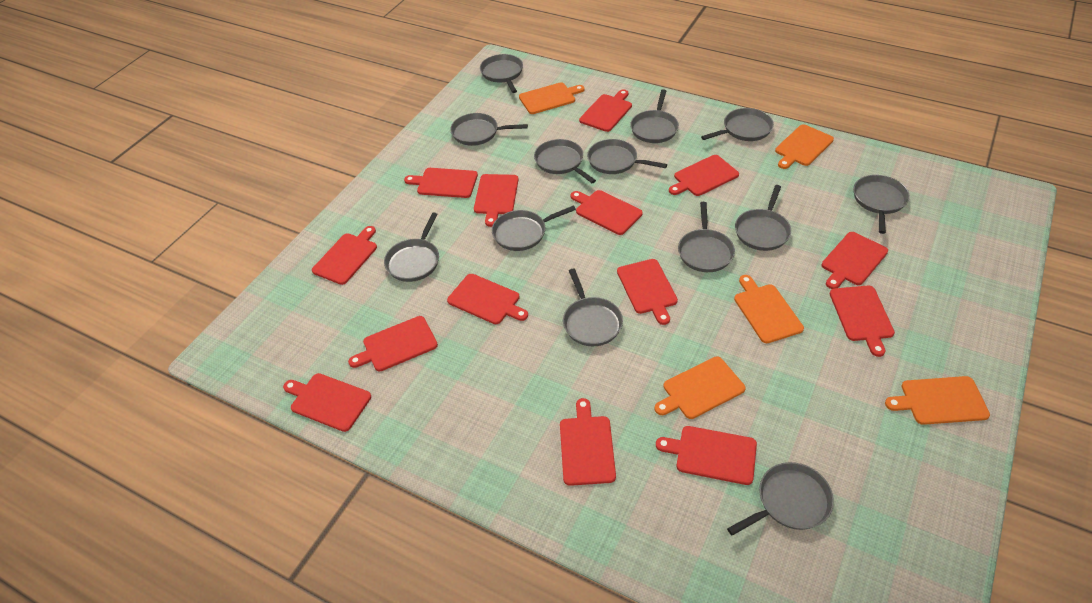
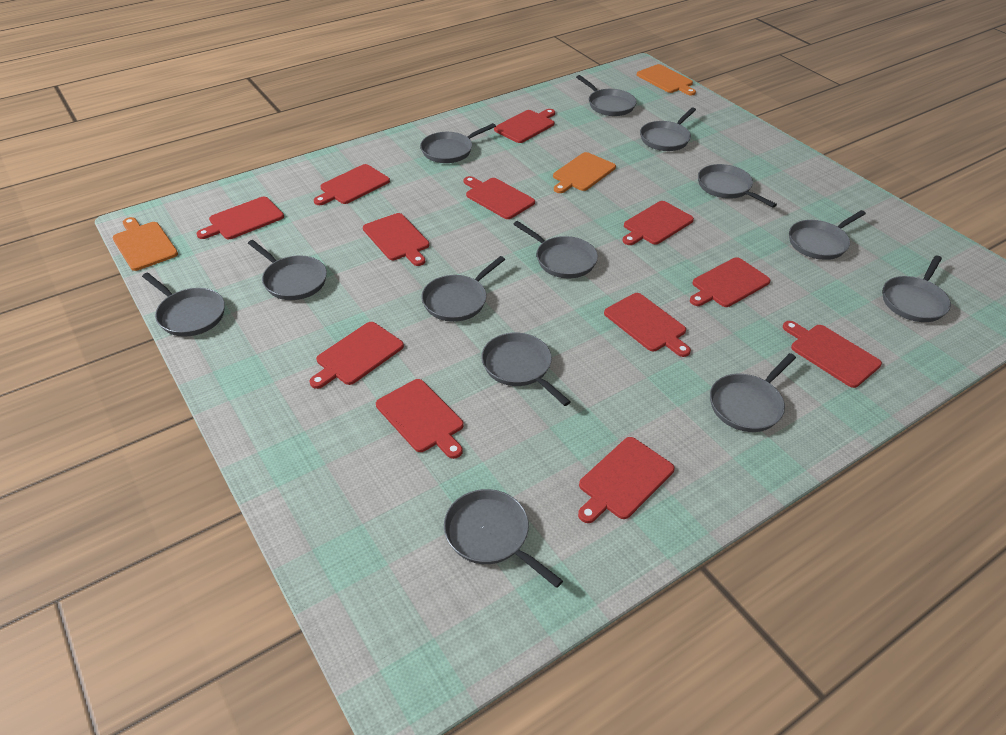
orange cutting board: [519,82,585,114] [655,357,746,419] [734,275,804,343] [775,124,834,169] [885,376,990,425] = 5 -> [112,217,178,271] [553,152,616,193] [637,64,696,96] = 3
red cutting board: [283,373,371,432] [312,226,377,285] [348,316,438,371] [404,168,478,198] [447,274,528,324] [474,174,519,227] [560,398,616,486] [570,190,643,235] [579,89,632,132] [617,259,678,325] [656,426,757,485] [669,155,739,196] [822,232,888,289] [830,286,895,357] = 14 -> [196,197,284,239] [310,322,404,389] [314,164,390,205] [363,213,429,266] [376,379,464,459] [464,176,535,219] [494,109,555,143] [578,437,675,523] [604,293,691,357] [622,201,694,245] [690,257,770,307] [783,321,882,388] = 12

